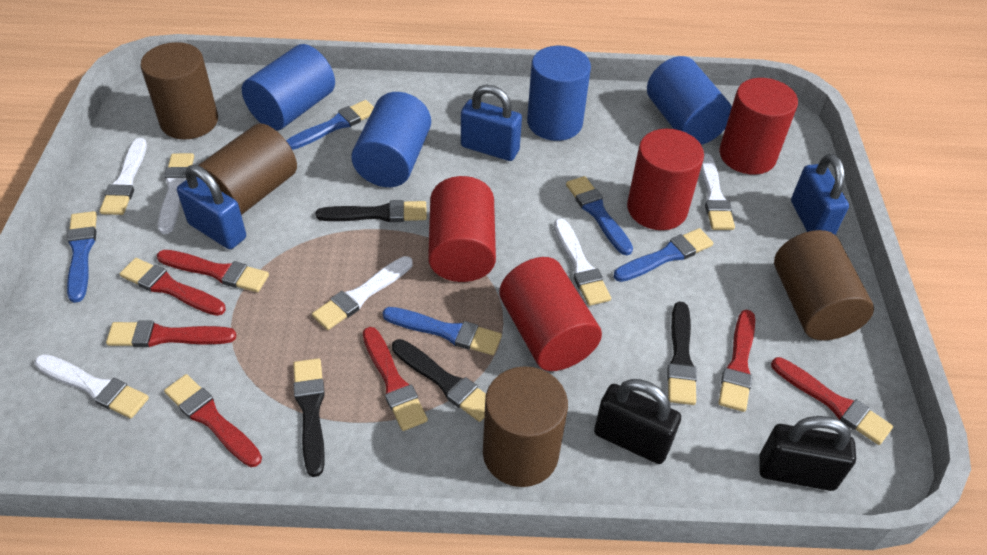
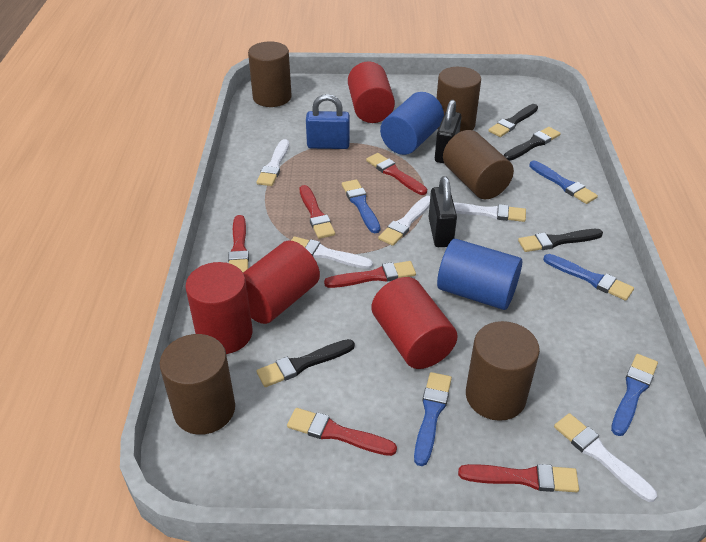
blue cylinder: [242,44,335,130] [351,92,431,187] [527,46,591,141] [647,56,732,145] = 4 -> [380,92,444,155] [437,239,522,310] = 2
blue padlock: [177,165,246,249] [461,85,522,161] [791,154,849,235] = 3 -> [306,94,350,149] = 1
brown cylinder: [140,42,218,140] [197,124,297,215] [483,366,568,487] [774,230,874,340] = 4 -> [160,334,235,435] [248,41,292,107] [437,67,481,132] [443,130,514,199] [466,321,540,421] = 5
red brush: [106,320,236,347] [120,258,226,316] [157,250,269,292] [164,374,262,467] [363,327,428,431] [718,310,755,412] [771,357,893,445] = 7 -> [228,215,249,272] [287,408,397,456] [300,185,335,239] [324,261,416,288] [366,153,427,195] [458,464,579,493] = 6
white brush: [35,354,149,419] [99,138,147,215] [158,153,194,234] [312,256,413,330] [554,218,611,306] [700,153,735,230] = 6 -> [256,139,289,186] [291,236,373,269] [378,196,430,246] [453,202,526,222] [554,413,657,502] = 5

